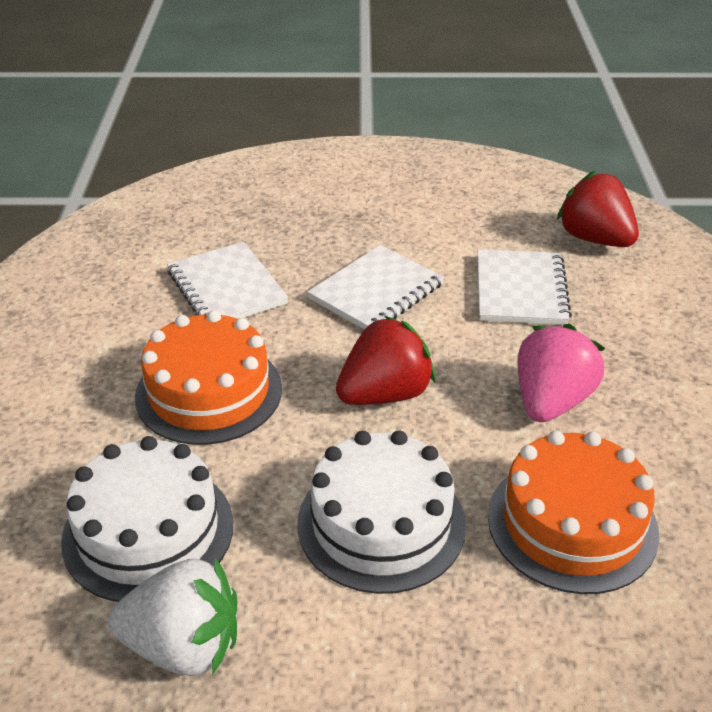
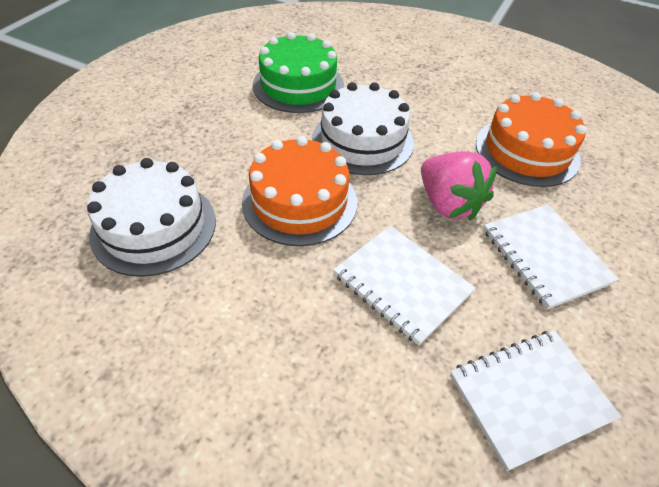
green cake: none = 0 -> [253,32,344,113] = 1
red strawberry: [336,316,435,405] [557,171,639,247] = 2 -> none = 0
white strawberry: [108,558,237,676] = 1 -> none = 0

